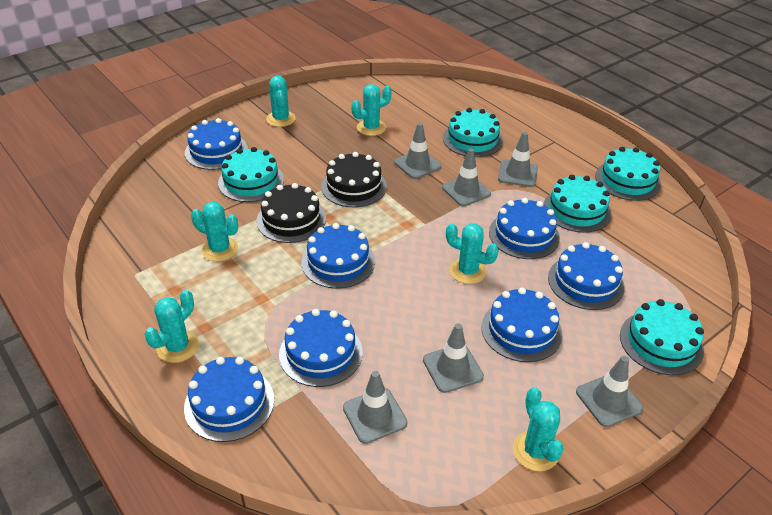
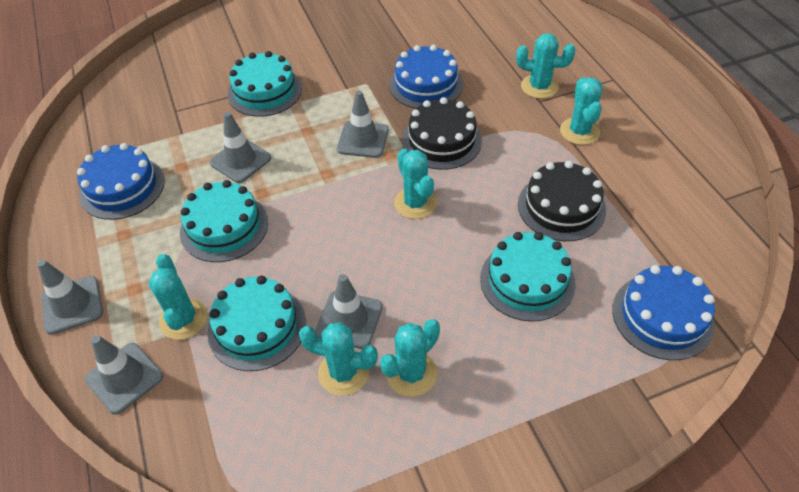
blue cake: [184,357,274,442] [185,118,248,170] [279,309,362,387] [301,223,375,289] [481,287,562,362] [489,198,560,259] [548,242,624,310] = 7 -> [77,143,165,220] [389,45,463,109] [612,265,715,360] = 3
grey traffic cone: [343,371,408,444] [394,123,441,179] [423,323,484,393] [442,148,491,206] [498,132,538,187] [576,356,643,427] = 6 -> [37,260,103,335] [85,335,163,415] [210,112,271,183] [315,274,383,349] [337,90,389,158] = 5
turquoise cake: [218,147,284,202] [443,108,503,157] [543,175,612,233] [595,147,661,201] [620,299,704,375] = 5 -> [180,180,268,262] [208,276,306,371] [228,51,302,117] [480,232,576,322] = 4

